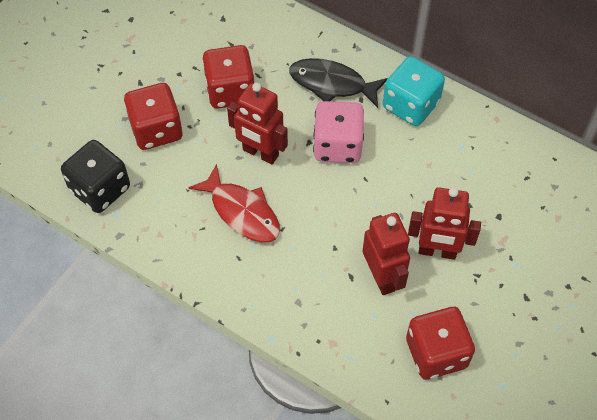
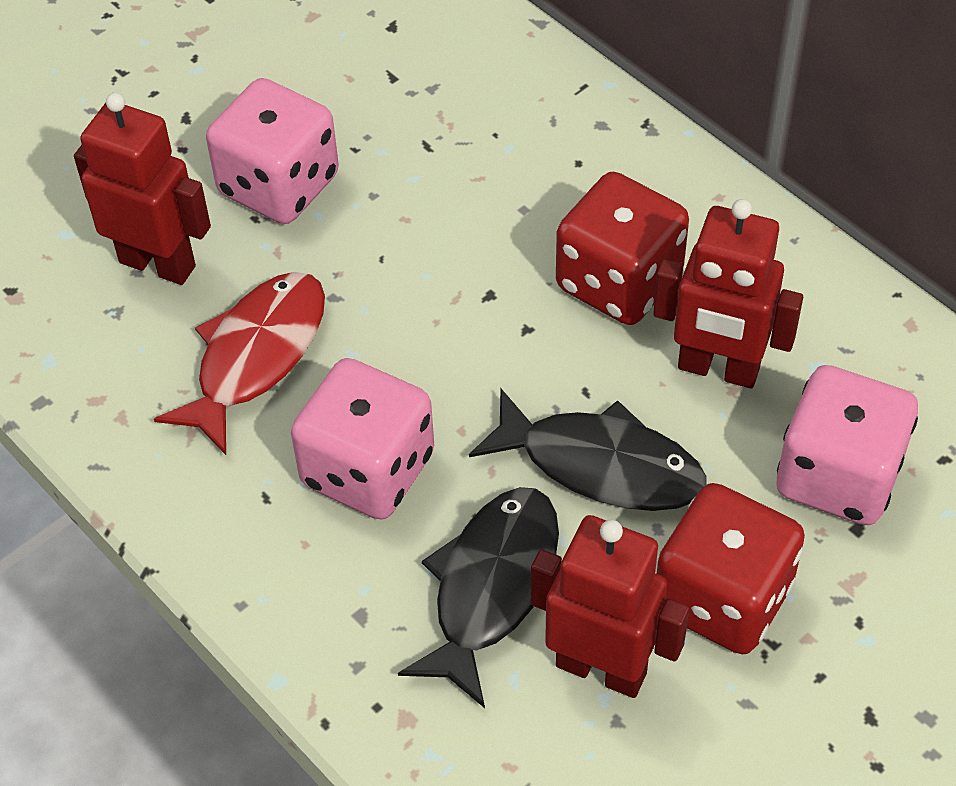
black dice: [61,140,130,213] = 1 -> none = 0
black fish: [289,58,388,108] = 1 -> [398,487,559,708] [469,389,707,511] = 2
pink dice: [313,101,364,163] = 1 -> [206,78,339,224] [291,358,434,520] [776,365,918,525] = 3
red dice: [124,83,183,150] [202,45,255,109] [406,307,475,380] = 3 -> [556,172,689,325] [657,483,805,654] = 2
turquoise dice: [383,56,445,126] = 1 -> none = 0

